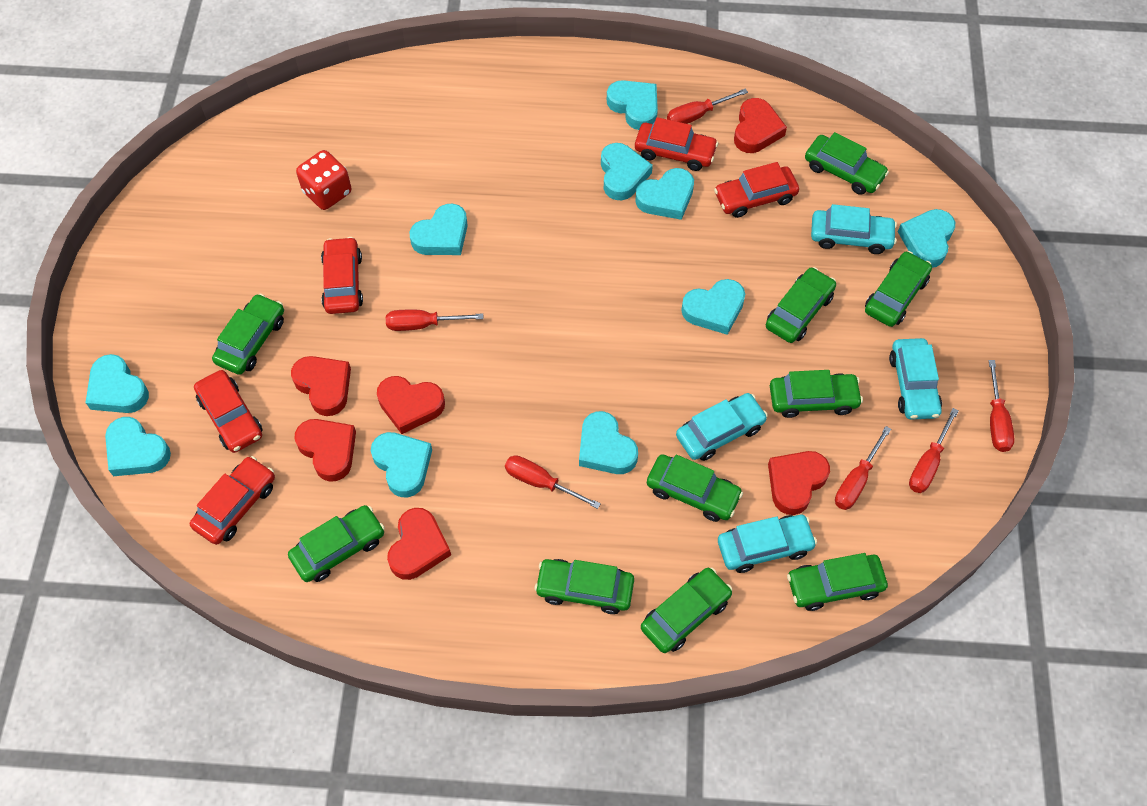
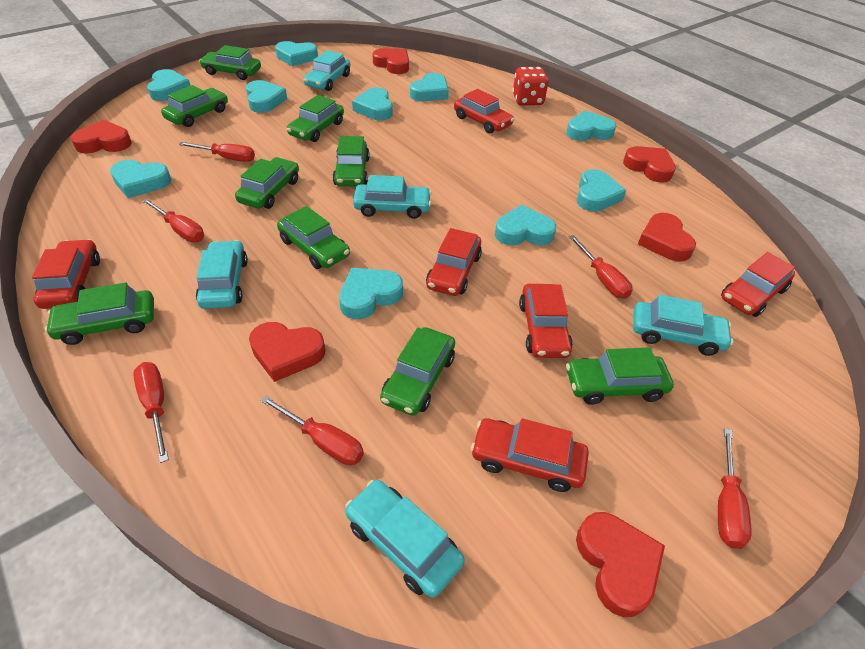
green car: [212,294,284,375] [288,505,385,582] [535,559,634,614] [641,568,733,653] [647,454,743,522] [766,267,836,343] [770,370,863,418] [787,553,888,611] [805,132,889,195] [865,251,932,327] = 10 -> [45,282,154,345] [161,85,228,127] [199,45,261,80] [235,157,299,209] [277,206,350,269] [287,95,344,142] [333,136,370,186] [380,327,455,416] [566,347,674,405] = 9
red car: [190,456,275,545] [194,370,263,453] [321,237,363,314] [635,117,718,171] [714,162,799,218] = 5 -> [32,239,100,309] [426,228,482,296] [454,89,514,133] [471,418,589,492] [519,284,573,358] [721,252,795,317] = 6
turquoise car: [676,393,768,461] [718,515,817,573] [811,204,897,254] [889,338,942,420] = 4 -> [196,240,248,309] [303,50,350,91] [345,480,465,598] [353,175,432,219] [633,295,733,356] = 5

